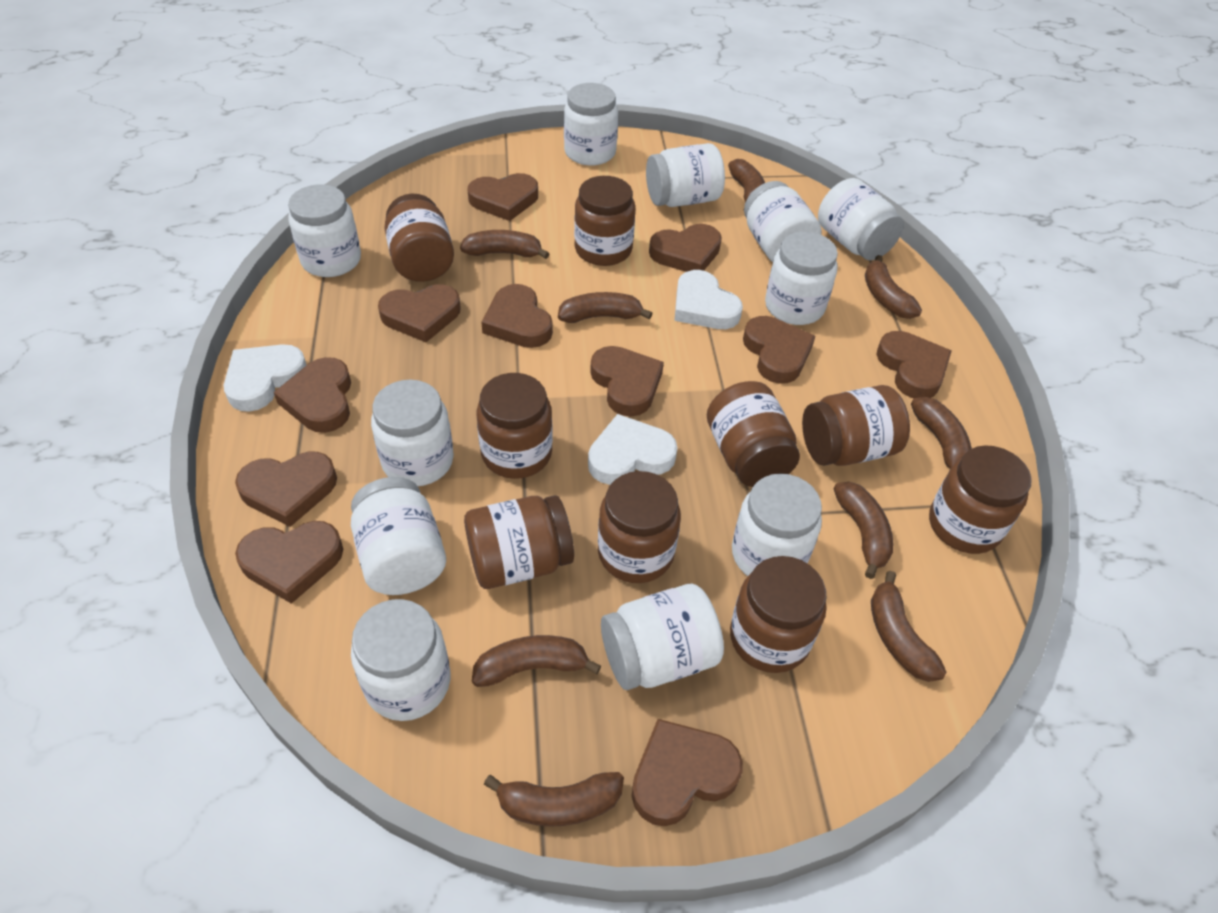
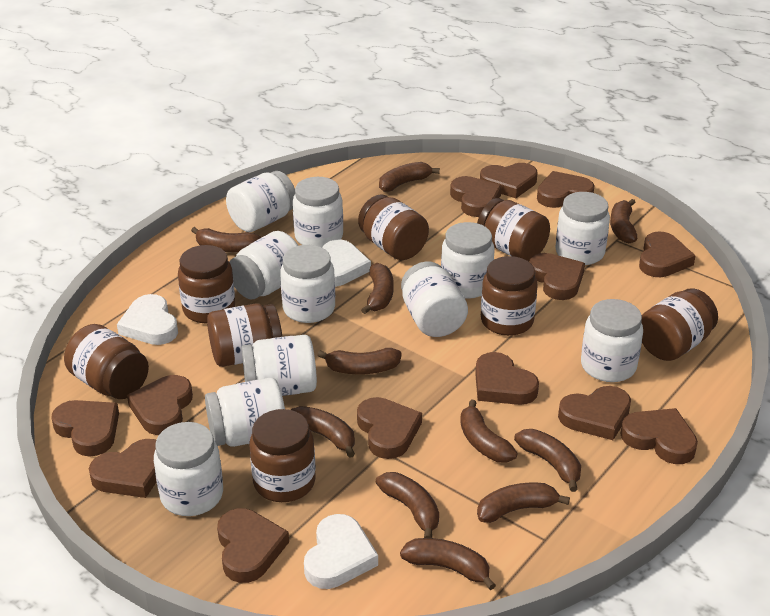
brown banana: [460,230,549,259] [472,635,601,687] [484,772,624,827] [558,292,653,323] [728,159,765,210] [834,482,893,579] [865,255,922,319] [871,571,946,682] [911,397,972,469] = 9 -> [191,227,261,252] [291,406,355,458] [317,348,402,374] [361,263,394,314] [376,472,439,538] [379,162,440,192] [400,538,496,590] [460,400,518,463] [477,483,570,523] [514,429,581,492] [610,199,637,243] = 11
brown heart: [235,452,337,527] [235,521,343,604] [274,357,351,433] [378,284,461,342] [468,173,538,221] [481,284,553,348] [590,346,664,417] [632,719,743,826] [649,224,722,272] [743,316,815,384] [876,331,952,398] = 11 -> [51,400,119,456] [89,439,157,498] [127,375,193,435] [217,508,289,583] [357,397,422,459] [450,176,502,217] [475,352,539,405] [480,163,537,198] [529,253,585,300] [537,171,595,208] [558,386,631,440] [620,408,698,464] [639,231,696,277] = 13
brown jar: [385,194,454,282] [464,495,574,589] [477,373,553,479] [574,176,635,266] [598,471,681,583] [707,381,800,487] [730,556,826,673] [802,385,910,466] [929,445,1031,554] = 9 -> [64,324,149,399] [178,245,235,323] [207,303,282,367] [250,409,316,502] [358,195,429,260] [477,198,550,262] [481,256,538,336] [641,288,718,361] = 8

